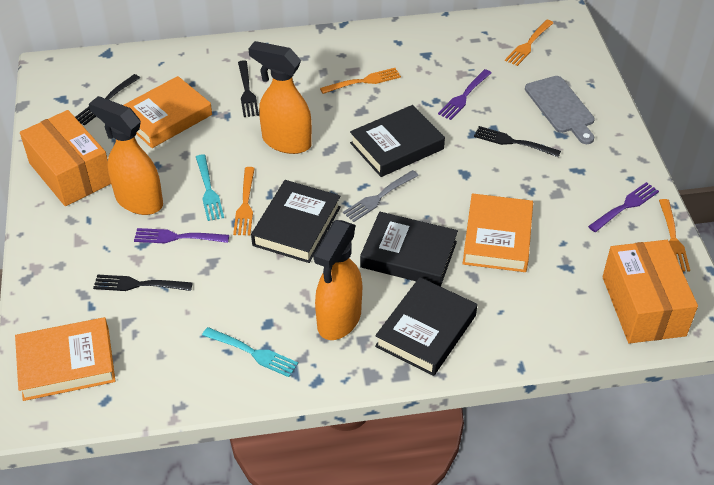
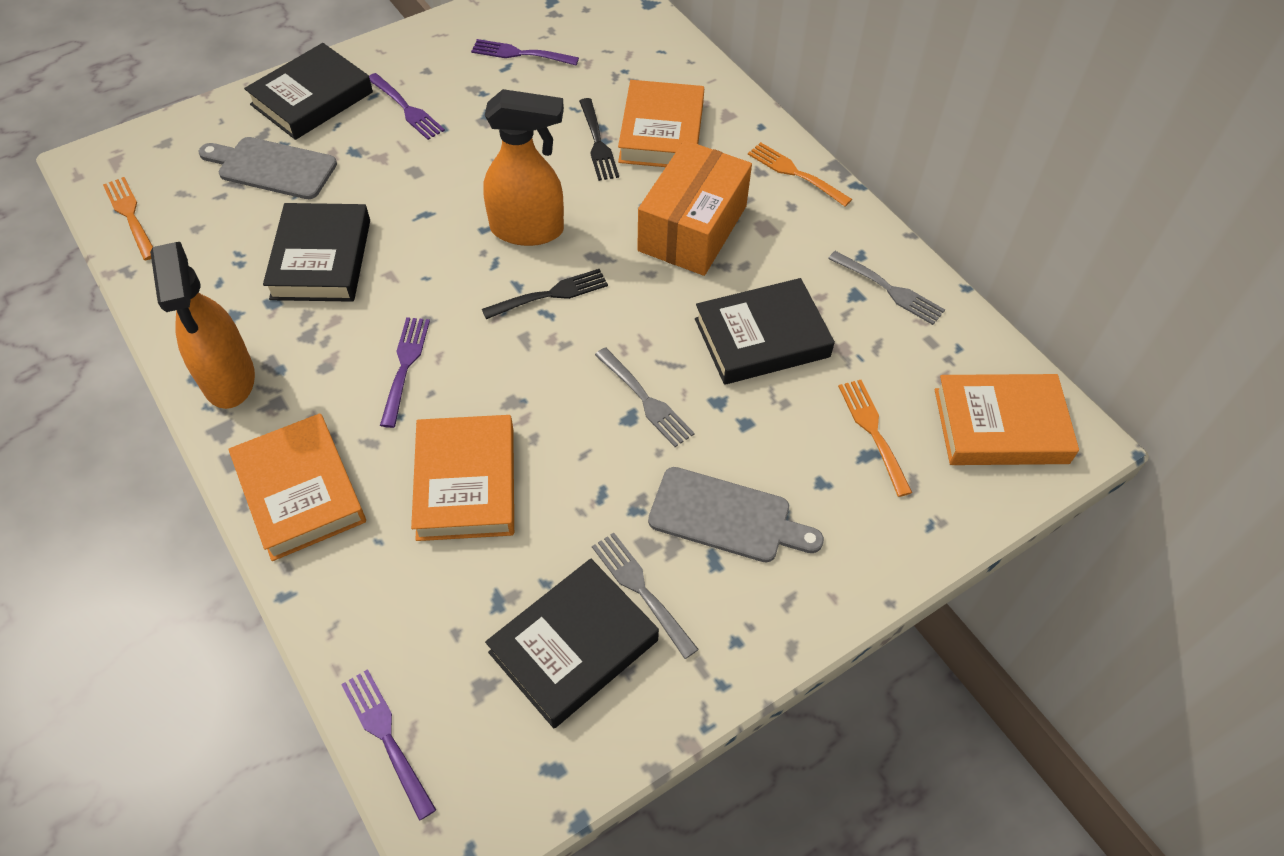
black fork: [75,74,140,126] [93,275,193,291] [238,60,259,117] [474,126,561,157] = 4 -> [482,269,608,319] [579,98,619,181] = 2
grey cutting board: [525,76,595,144] = 1 -> [199,137,337,199] [648,467,824,562] = 2
grey fork: [343,170,419,222] = 1 -> [592,533,699,659] [595,347,695,447] [828,251,945,325] = 3
orange book: [15,317,115,401] [124,76,212,148] [463,193,533,272] = 3 -> [228,413,366,561] [411,415,514,541] [618,80,704,167] [935,374,1079,465] = 4
orange box: [20,110,111,206] [602,240,698,344] = 2 -> [637,140,752,276] = 1
orange fork: [233,167,255,235] [320,68,401,94] [505,20,553,66] [659,199,690,272] = 4 -> [103,177,153,260] [748,142,852,206] [838,380,912,497] = 3
orange spray bottle: [89,96,163,215] [248,41,312,154] [314,220,362,340] = 3 -> [150,242,255,409] [483,89,564,246] = 2
purple fork: [134,228,229,243] [438,69,491,120] [588,182,659,232] = 3 -> [341,669,436,821] [369,73,445,140] [380,317,430,428] [471,39,579,65] = 4
turquoise fork: [196,154,224,221] [202,327,298,377] = 2 -> none = 0

